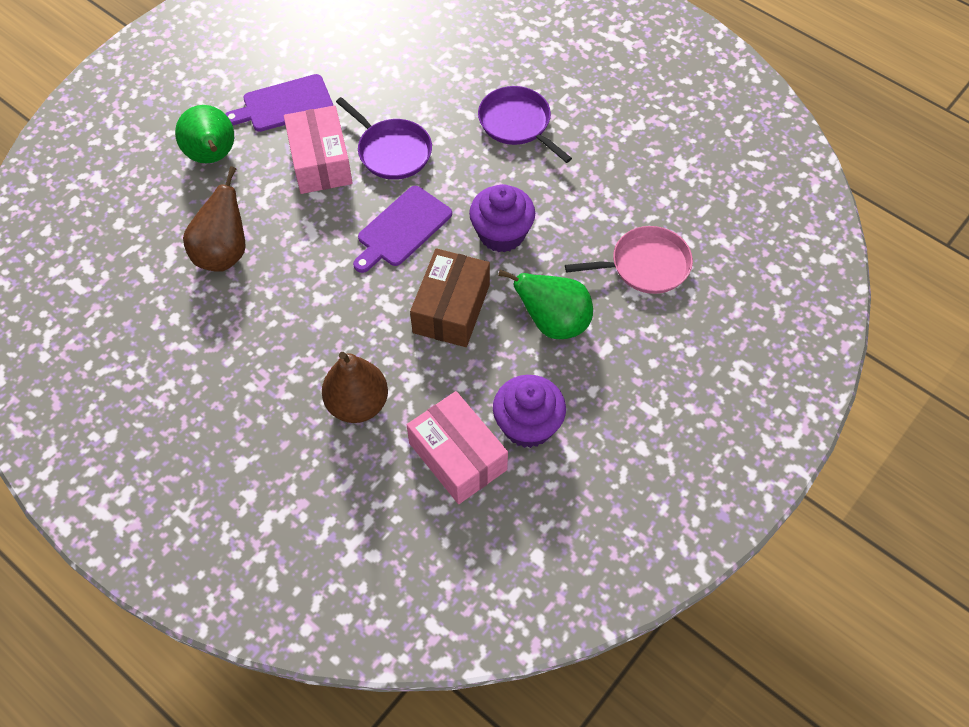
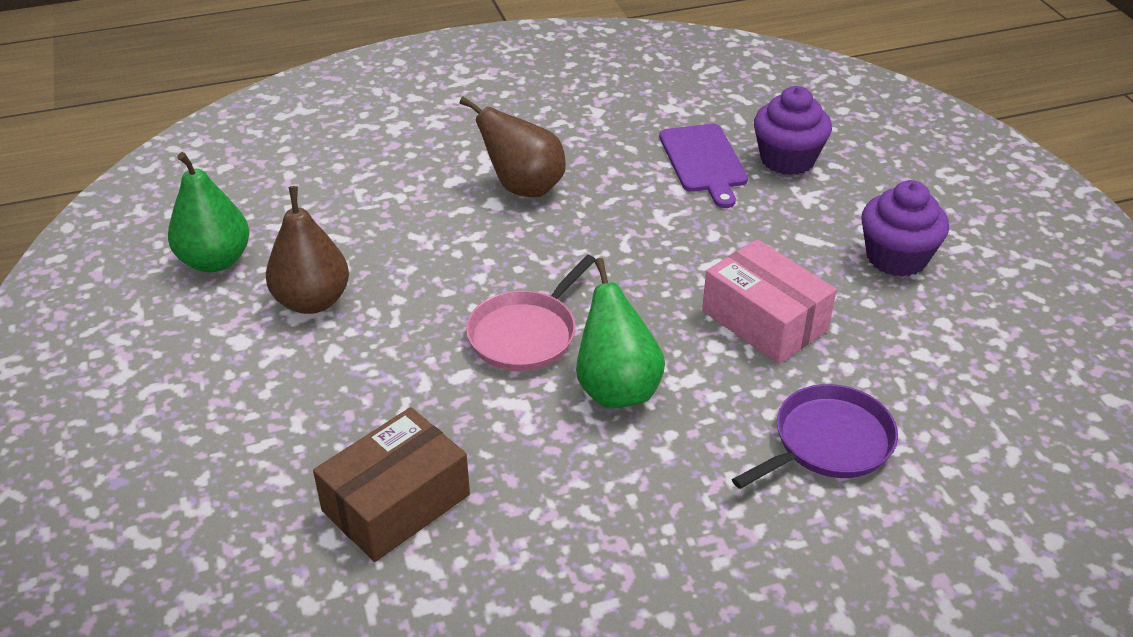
pink box: [284,105,353,194] [407,391,508,504] = 2 -> [702,239,837,364] = 1
purple cutting board: [225,74,333,132] [353,186,452,273] = 2 -> [659,124,748,208] = 1
purple pan: [336,97,432,180] [478,86,572,163] = 2 -> [732,384,898,489] = 1

